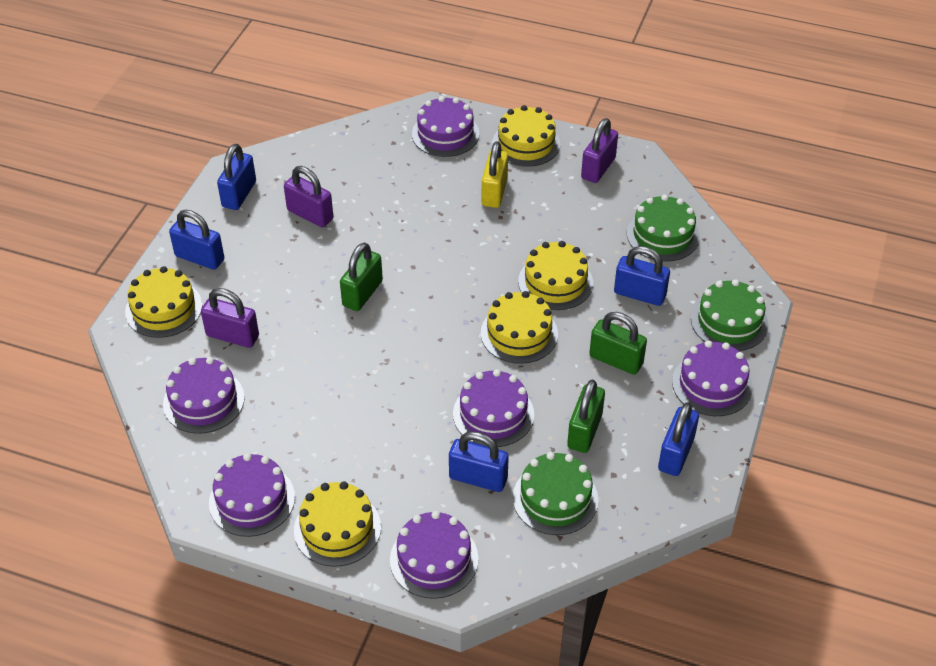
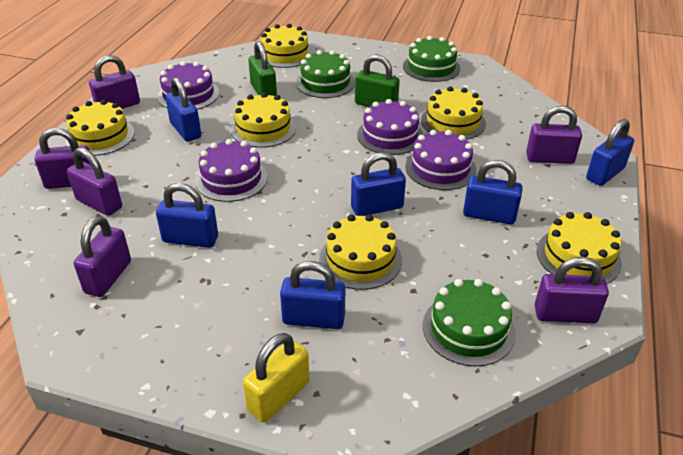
blue padlock: [169,210,224,270] [217,144,256,210] [449,431,509,492] [614,246,670,306] [658,402,699,476] = 5 -> [156,183,218,248] [165,77,201,142] [280,261,345,329] [351,152,406,216] [463,160,523,224] [586,119,634,186] = 6
green padlock: [340,243,383,311] [567,379,605,453] [589,312,647,375] = 3 -> [248,41,277,96] [355,55,400,107] = 2
purple cake: [163,357,245,434] [209,453,295,537] [390,511,478,599] [412,96,479,157] [453,369,534,447] [672,340,753,416] = 6 -> [157,61,220,109] [195,139,268,202] [357,99,423,155] [405,130,476,190] = 4
purple padlock: [201,288,259,348] [284,166,333,227] [581,118,618,183] = 3 -> [35,128,91,189] [67,147,122,216] [74,216,131,297] [89,55,140,109] [526,106,582,164] [535,257,609,323] = 6
yellow cake: [125,266,202,338] [294,481,381,567] [481,291,558,364] [492,105,560,167] [518,241,593,310] = 5 -> [65,100,135,156] [230,92,296,148] [261,24,313,68] [319,214,402,290] [421,86,486,140] [537,212,622,284] = 6

